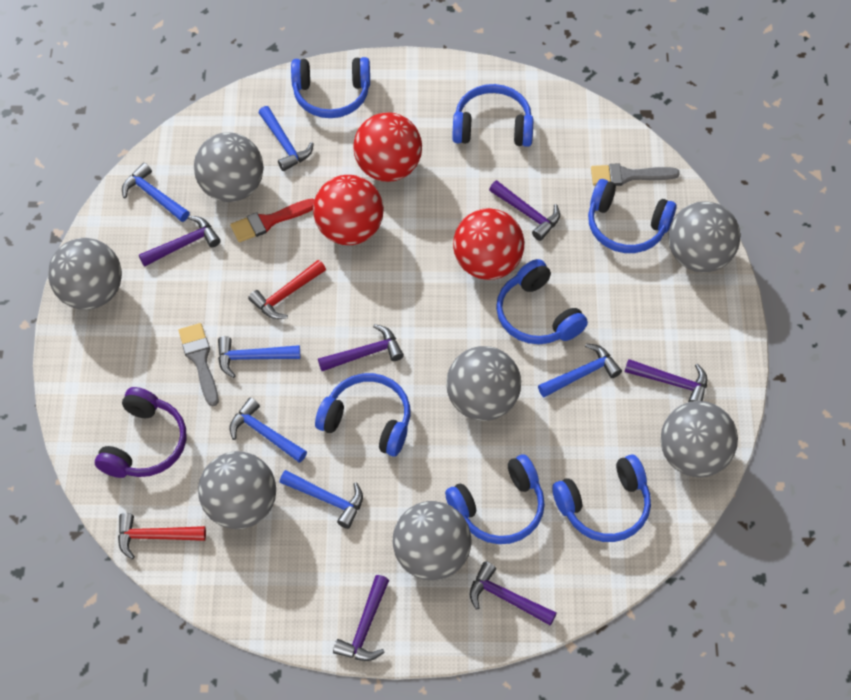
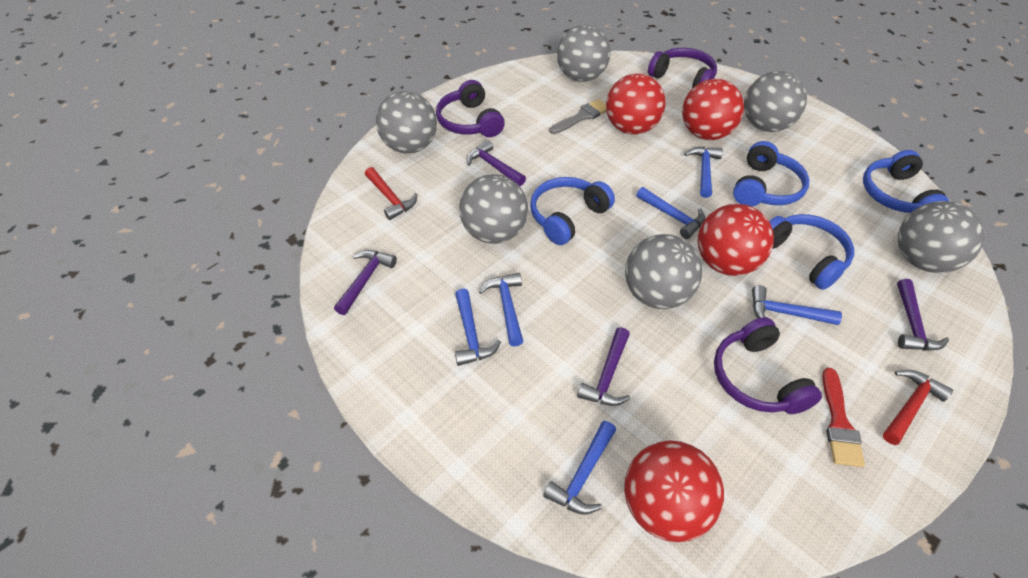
blue headphones: [291,57,370,118] [315,373,410,457] [445,454,545,544] [452,84,533,147] [496,259,588,344] [552,455,651,542] [588,179,677,253] = 7 -> [530,177,615,245] [733,141,810,206] [769,214,854,290] [863,150,949,213] = 4
grey ball: [48,238,122,310] [194,132,264,202] [198,451,276,529] [393,501,471,581] [446,346,521,421] [661,401,738,478] [668,201,740,273] = 7 -> [376,91,437,154] [459,174,528,244] [557,25,611,82] [625,234,702,309] [744,71,807,132] [898,201,985,273] = 6
grey brush: [178,323,219,406] [591,163,680,186] = 2 -> [549,99,607,134] = 1
purple hammer: [139,216,221,267] [318,324,404,371] [333,575,389,661] [470,561,557,626] [489,180,560,241] [625,359,707,402] = 6 -> [334,250,397,315] [467,140,526,186] [577,327,630,406] [897,279,949,350] = 4
purple headphones: [95,387,186,478] = 1 -> [436,80,505,137] [648,48,717,88] [714,317,822,414] = 3
red ball: [313,175,384,245] [353,112,422,182] [453,208,525,280] = 3 -> [606,73,666,135] [624,441,724,542] [682,79,744,140] [698,204,774,276] = 4

